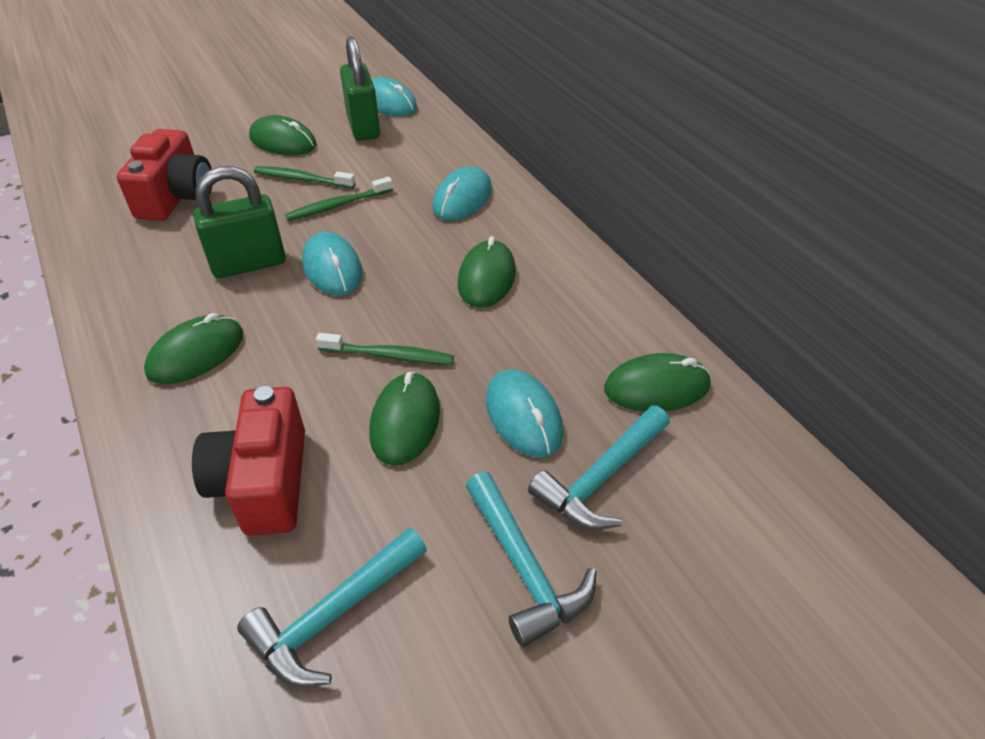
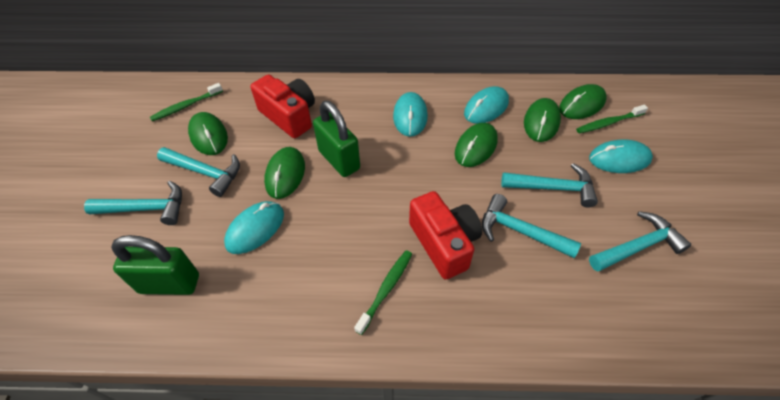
turquoise hammer: [237,528,427,687] [466,472,597,647] [528,405,670,530] = 3 -> [84,181,182,225] [157,147,240,197] [482,194,581,258] [501,163,598,208] [589,211,691,272] = 5

